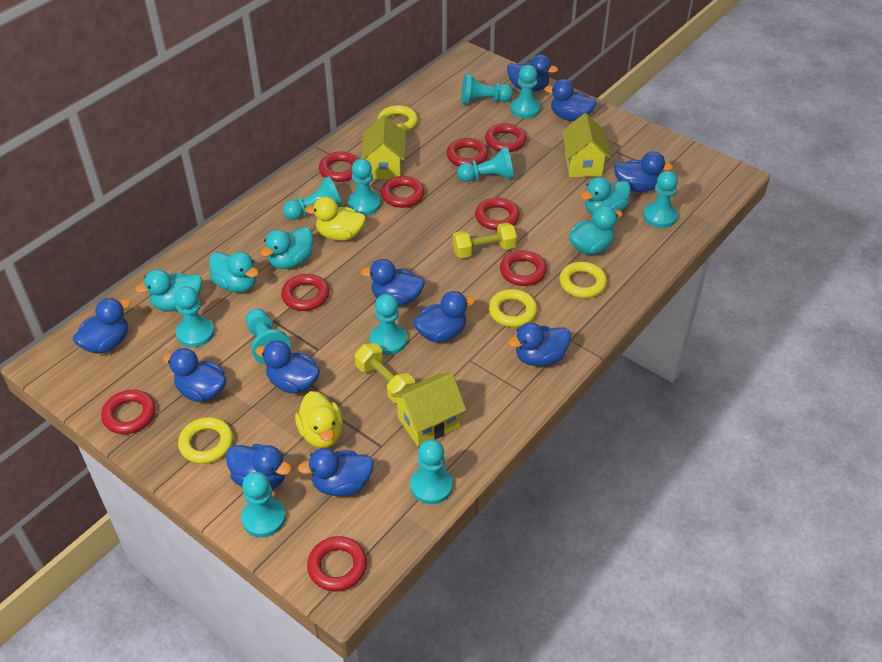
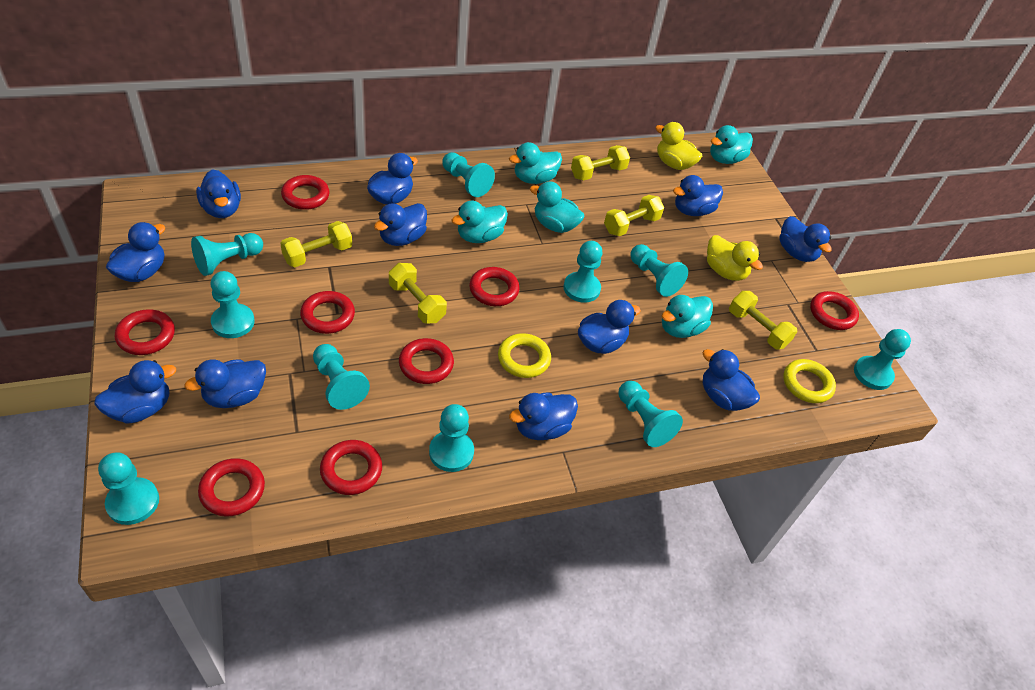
red ring: [101,390,155,434] [281,274,329,311] [307,536,367,592] [319,151,359,182] [381,176,425,208] [446,138,488,166] [475,197,520,230] [485,123,526,152] [500,250,547,286] = 9 -> [115,309,175,355] [198,458,265,517] [281,175,330,210] [300,291,355,334] [320,440,382,495] [399,338,454,384] [469,267,520,306] [810,291,859,330] = 8
turquoise pawn: [175,286,215,347] [241,472,286,537] [246,309,291,365] [283,176,342,220] [348,159,381,216] [369,294,407,355] [410,440,453,504] [457,147,514,182] [461,73,513,104] [510,65,541,119] [643,171,678,228] = 11 -> [98,452,159,525] [191,233,263,276] [211,271,255,338] [313,344,370,410] [429,404,474,472] [442,152,495,197] [563,241,603,303] [618,381,683,447] [630,244,688,297] [854,329,911,390] = 10
yellow dumbbell: [355,343,415,403] [453,223,517,258] = 2 -> [280,221,352,267] [389,263,447,324] [571,145,630,181] [604,195,664,236] [729,291,797,350] = 5
yellow house: [361,115,406,179] [391,373,466,447] [562,113,611,177] = 3 -> none = 0
yellow ring: [178,417,233,464] [377,105,418,132] [489,289,537,327] [559,262,607,298] = 4 -> [498,333,551,378] [783,359,836,403] = 2

